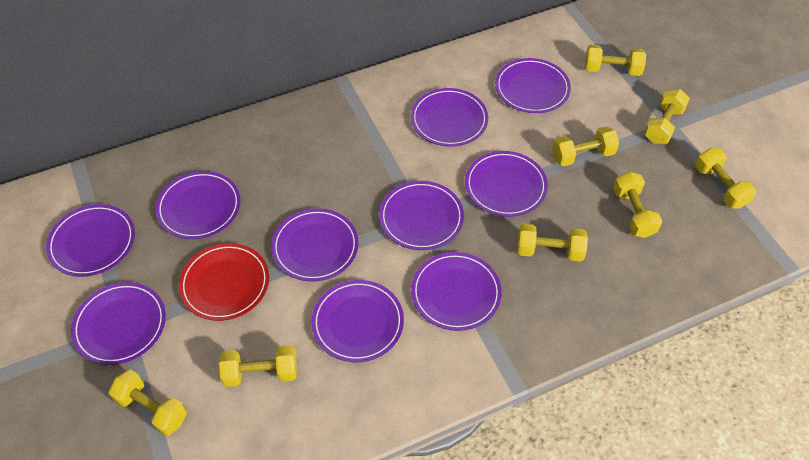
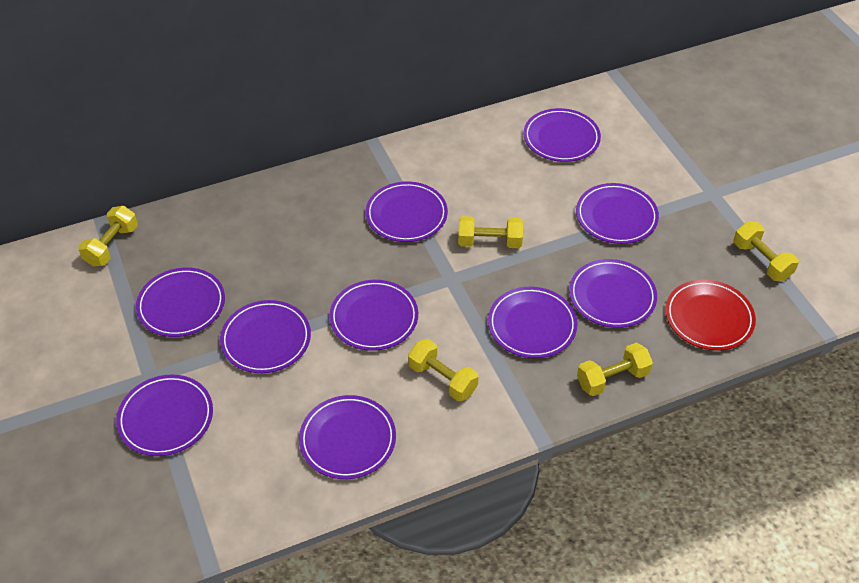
yellow dumbbell: [108,370,187,436] [219,345,297,387] [517,224,588,262] [552,126,619,167] [585,45,646,76] [613,171,662,238] [644,89,690,144] [695,147,756,209] = 8 -> [78,206,138,267] [408,339,479,401] [458,216,523,248] [577,343,653,396] [734,222,799,281] = 5

